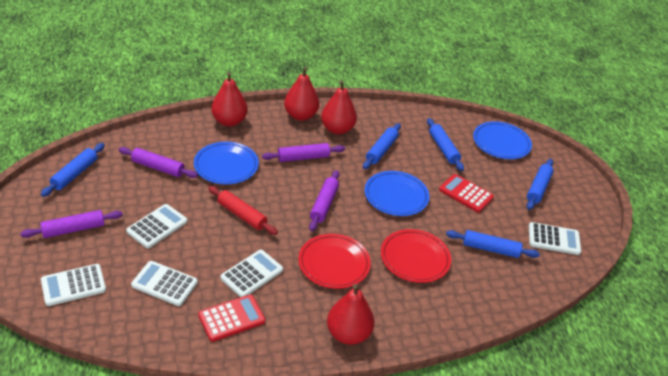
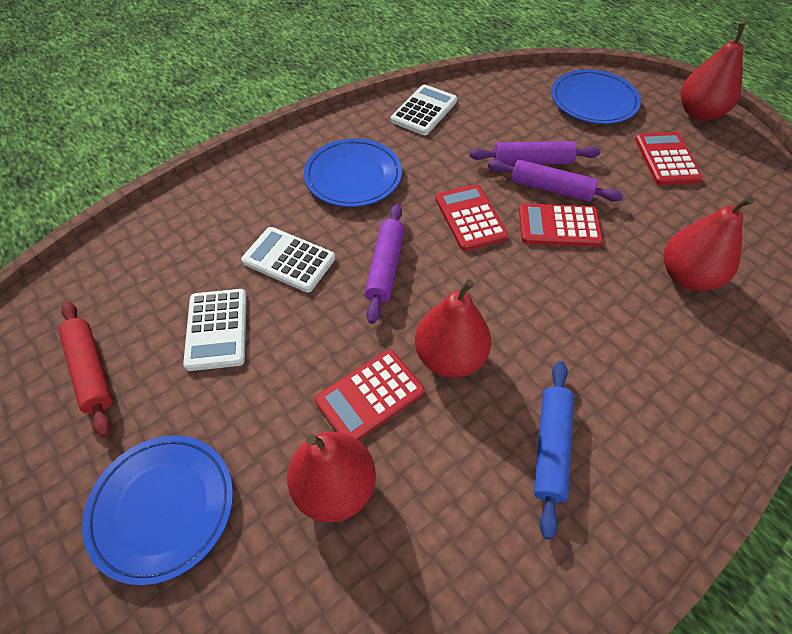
blue rolling pin: [41,143,105,197] [363,123,401,169] [427,118,464,171] [446,230,540,258] [527,159,554,210] = 5 -> [534,361,574,539] = 1
purple rolling pin: [20,210,123,238] [119,147,198,178] [262,143,345,162] [309,170,339,231] = 4 -> [365,204,405,324] [469,141,600,165] [488,159,624,202] = 3
red calculator: [198,295,265,342] [439,174,494,213] = 2 -> [315,350,424,440] [435,184,508,251] [519,204,603,247] [635,132,703,185] = 4
red plate: [298,234,371,289] [381,229,451,283] = 2 -> none = 0
white calculator: [41,264,106,306] [126,204,187,248] [131,261,198,306] [220,250,283,297] [529,222,581,255] = 5 -> [183,289,247,371] [241,227,335,292] [391,84,457,135] = 3

